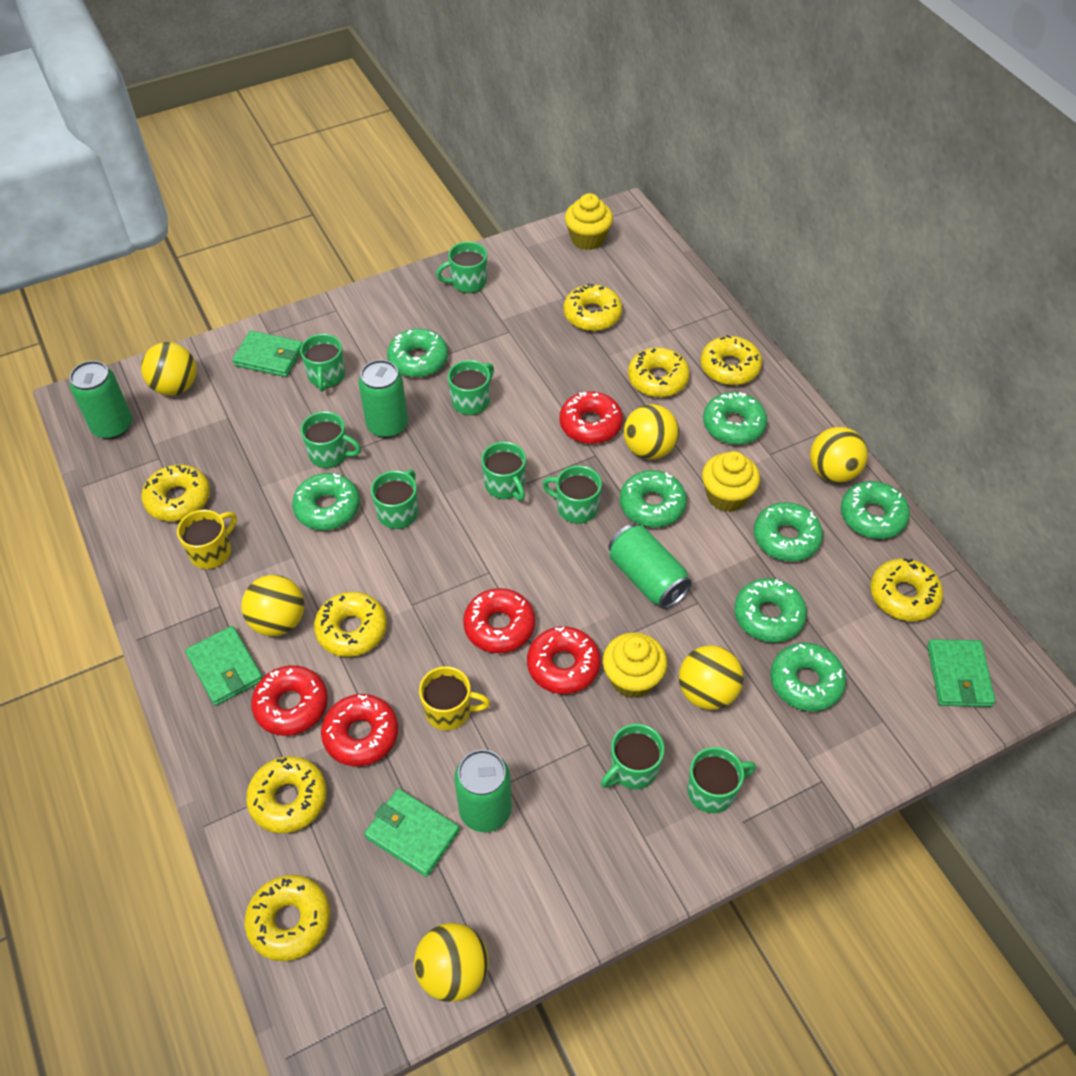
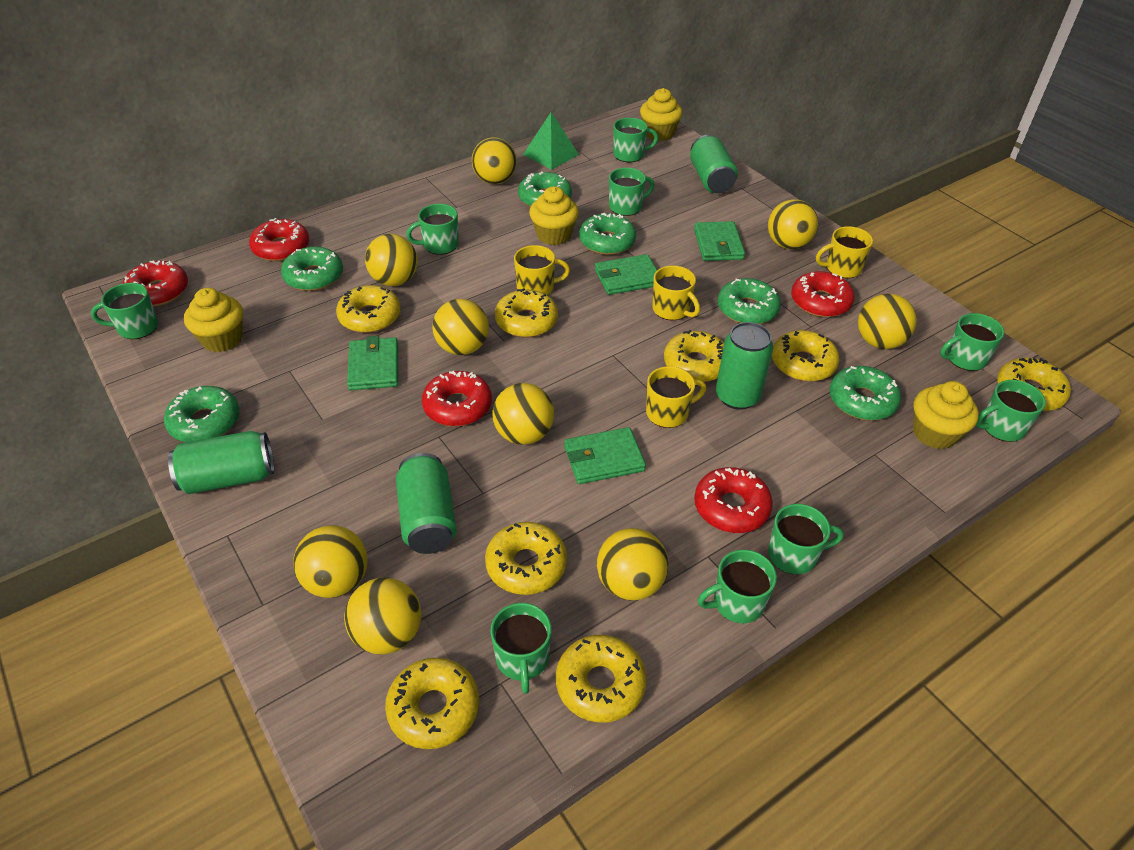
green donut: [292,473,360,530] [387,328,448,377] [620,470,687,527] [703,392,767,445] [734,578,807,643] [754,502,823,562] [770,643,846,711] [841,481,910,539] = 8 -> [164,386,240,442] [281,247,343,291] [518,171,572,207] [579,213,636,255] [718,278,781,324] [829,366,901,420] = 6
green pyramid: none = 0 -> [523,112,579,170] = 1
yellow ball: [141,342,197,395] [241,575,304,636] [414,923,489,1002] [624,404,679,459] [679,645,744,710] [810,427,868,483] = 6 -> [293,525,368,598] [344,578,421,654] [365,234,418,286] [432,299,489,355] [472,137,517,184] [492,383,554,445] [597,528,669,601] [768,199,818,249] [858,294,917,349] = 9
yellow cupcake: [565,193,613,250] [603,632,667,698] [702,451,760,512] = 3 -> [184,288,243,352] [529,186,579,245] [640,88,682,141] [913,381,979,449] = 4
yellow mug: [177,510,237,569] [419,666,490,730] = 2 -> [514,245,570,296] [646,366,706,428] [652,266,700,320] [816,226,873,278] = 4

